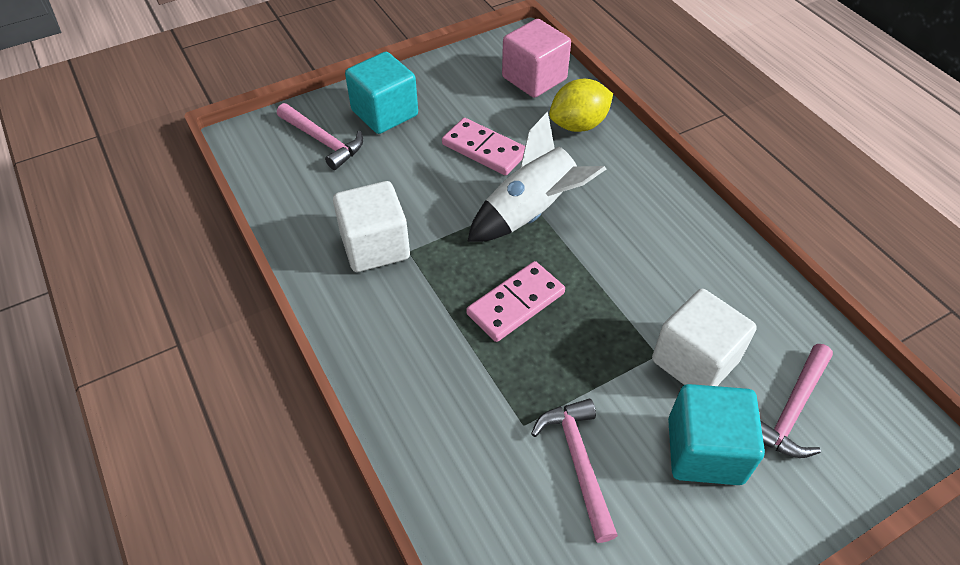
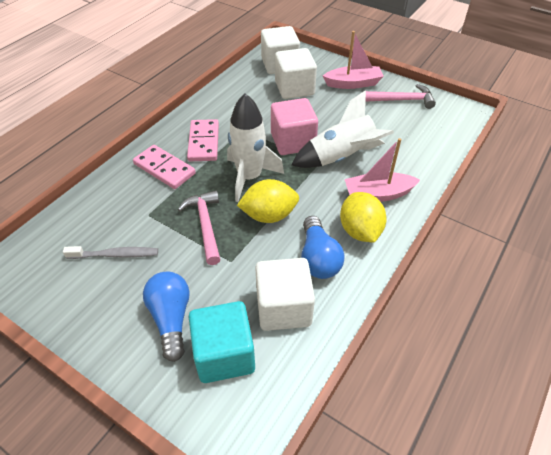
blue light bulb: none = 0 -> [143,272,190,362] [301,216,345,279] = 2
grey toothbrush: none = 0 -> [63,246,158,259] = 1
pink boat: none = 0 -> [323,31,384,89] [345,138,420,202] = 2
pink hammer: [277,103,363,170] [531,399,618,543] [760,344,833,458] = 3 -> [178,191,221,265] [365,84,436,109] = 2
turquoise cube: [345,52,418,134] [668,384,765,485] = 2 -> [189,301,255,383] = 1
white cube: [333,181,410,272] [652,289,757,386] = 2 -> [255,258,315,331] [261,26,300,74] [275,48,317,99] = 3
white rocket: [467,112,606,242] = 1 -> [227,93,284,202] [292,90,394,168] = 2
yellow lemon: [549,79,613,132] = 1 -> [237,179,299,223] [340,192,386,243] = 2

